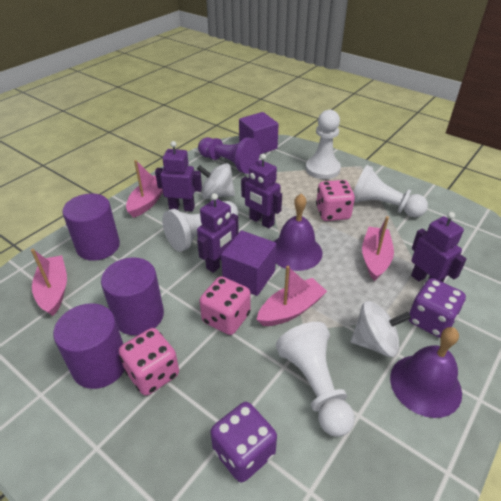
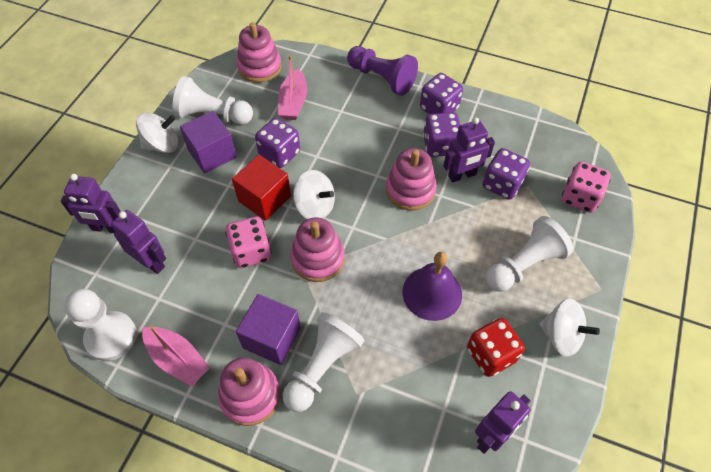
pink boat: [31,249,67,316] [126,160,163,218] [257,266,327,326] [362,216,394,281] = 4 -> [142,325,210,386] [278,55,307,120] = 2
pink dice: [119,328,179,396] [199,276,251,335] [316,180,355,221] = 3 -> [225,217,272,268] [562,162,611,213] = 2
pink stacking toy: none = 0 -> [218,358,280,426] [237,22,282,83] [291,218,345,282] [386,148,437,211] = 4
purple bell: [274,194,323,271] [390,327,462,418] = 2 -> [403,252,462,321] = 1
purple cylinder: [53,303,124,389] [62,193,120,261] [101,257,164,335] = 3 -> none = 0
purple dice: [210,402,277,482] [408,278,466,338] = 2 -> [255,118,300,168] [420,73,463,114] [423,112,460,157] [483,148,530,200] = 4
red cube: none = 0 -> [232,155,291,221] = 1
red dice: none = 0 -> [467,318,525,377] = 1
white spinning top: [197,163,235,199] [351,301,411,357] = 2 -> [136,113,179,153] [293,170,335,219] [539,299,600,357] = 3

